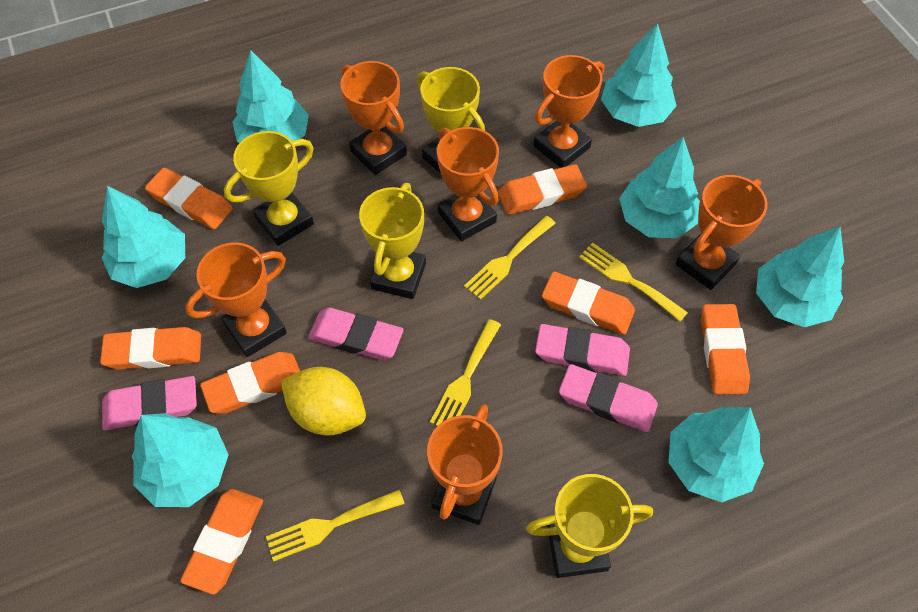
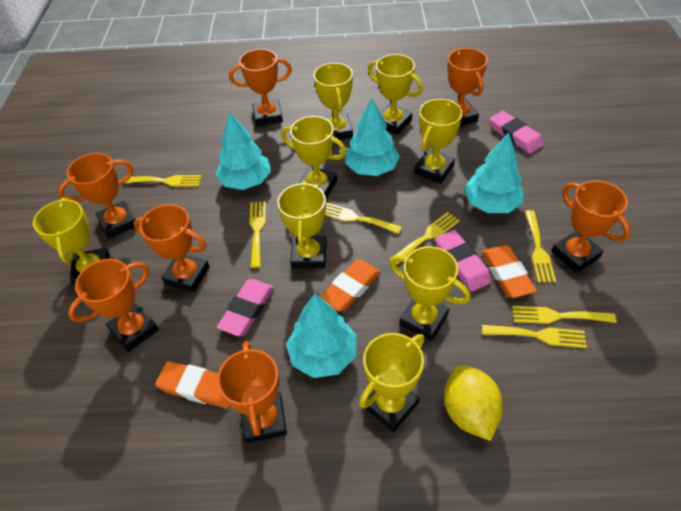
orange eraser: [100,327,201,370] [145,168,233,229] [180,489,263,594] [200,352,300,414] [498,164,587,215] [542,271,635,335] [701,304,750,394] = 7 -> [155,361,230,409] [320,259,381,311] [482,245,537,298] = 3
orange trophy: [185,242,287,357] [340,61,407,175] [427,404,503,525] [437,127,499,241] [534,55,604,168] [675,175,768,290] = 6 -> [58,153,136,239] [68,259,159,352] [133,204,210,293] [217,341,287,443] [229,49,292,126] [447,48,488,127] [551,180,631,273] = 7
pink eraser: [102,376,197,430] [308,308,404,360] [535,324,630,376] [559,364,658,432] = 4 -> [217,279,274,336] [435,230,492,292] [489,111,544,154] = 3
turquoise tree: [102,186,185,288] [132,413,229,507] [232,50,309,143] [601,23,676,127] [619,137,700,238] [668,407,764,502] [756,226,844,327] = 7 -> [215,111,271,190] [286,294,357,378] [345,98,400,176] [464,133,524,213] = 4
yellow fork: [266,490,405,562] [430,319,501,426] [464,216,556,300] [579,243,688,322] = 4 -> [123,175,202,187] [249,201,266,268] [325,202,402,234] [389,212,460,265] [482,325,587,348] [512,306,617,324] [525,210,556,282] = 7
yellow trophy: [224,131,314,246] [359,183,426,299] [417,67,485,174] [526,474,653,578] = 4 -> [33,197,109,286] [277,181,326,269] [281,116,347,198] [313,63,353,140] [359,333,424,432] [368,54,423,135] [390,246,471,341] [414,99,463,184] = 8

